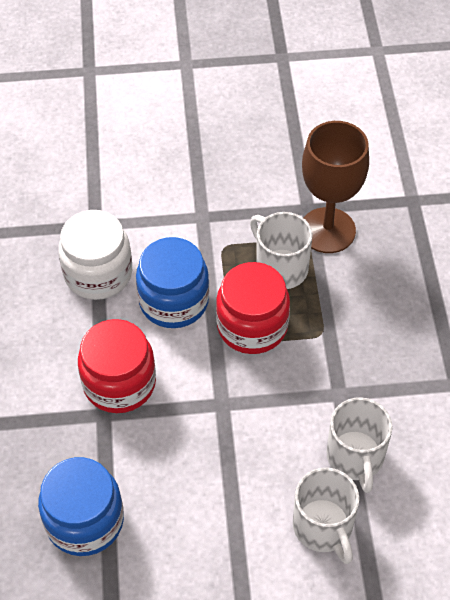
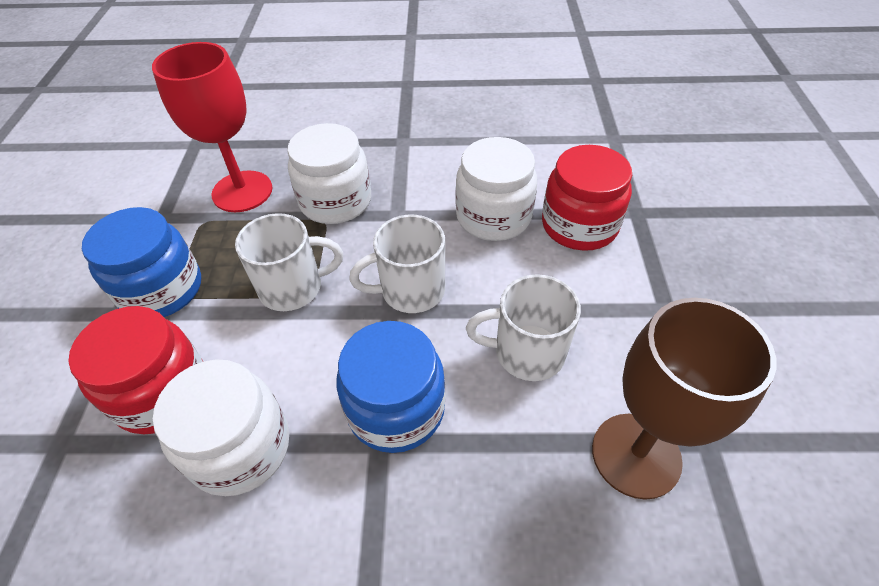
red goblet: none = 0 -> [152,42,272,212] = 1
white jar: [58,210,132,300] = 1 -> [153,359,289,496] [288,123,371,224] [456,137,537,241] = 3

